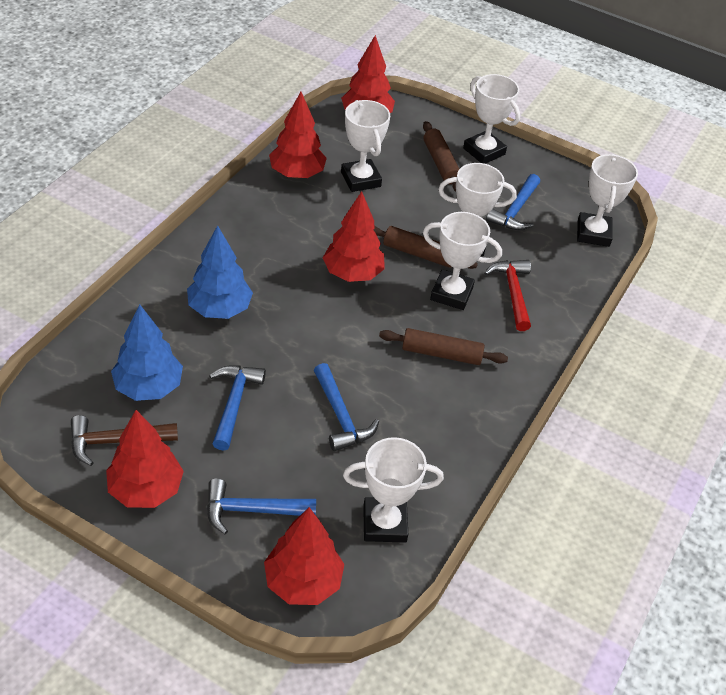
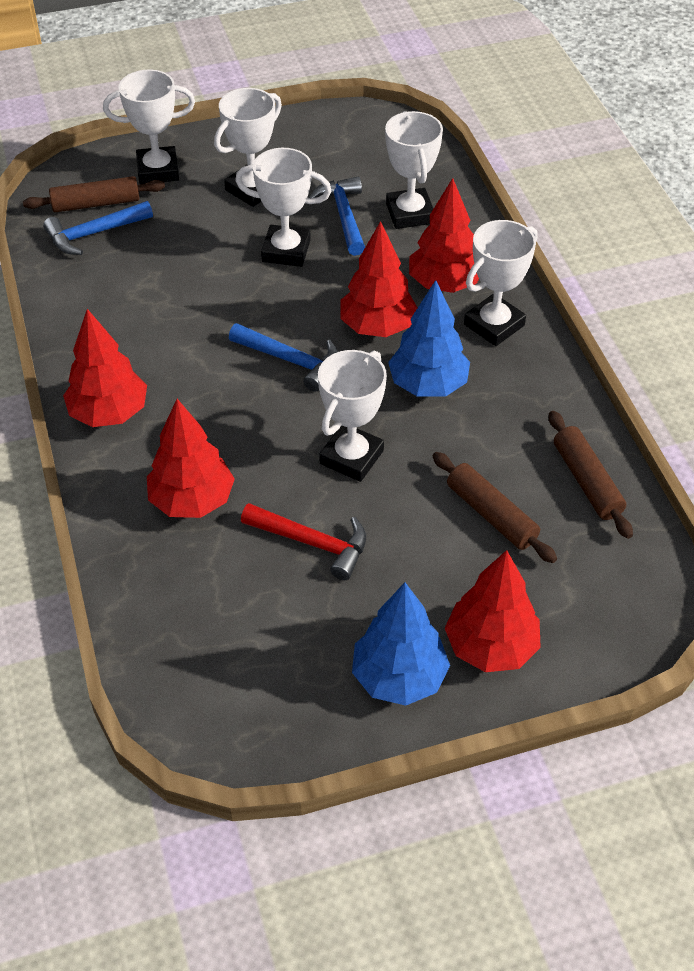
blue hammer: [207,478,316,534] [209,365,266,451] [314,363,379,451] [486,174,540,231] = 4 -> [43,201,153,255] [229,323,338,392] [309,176,365,256] = 3
brown hammer: [71,415,178,466] = 1 -> none = 0

